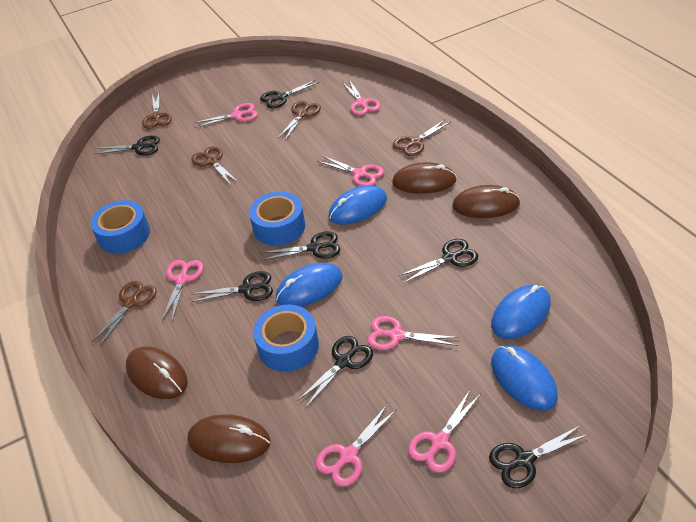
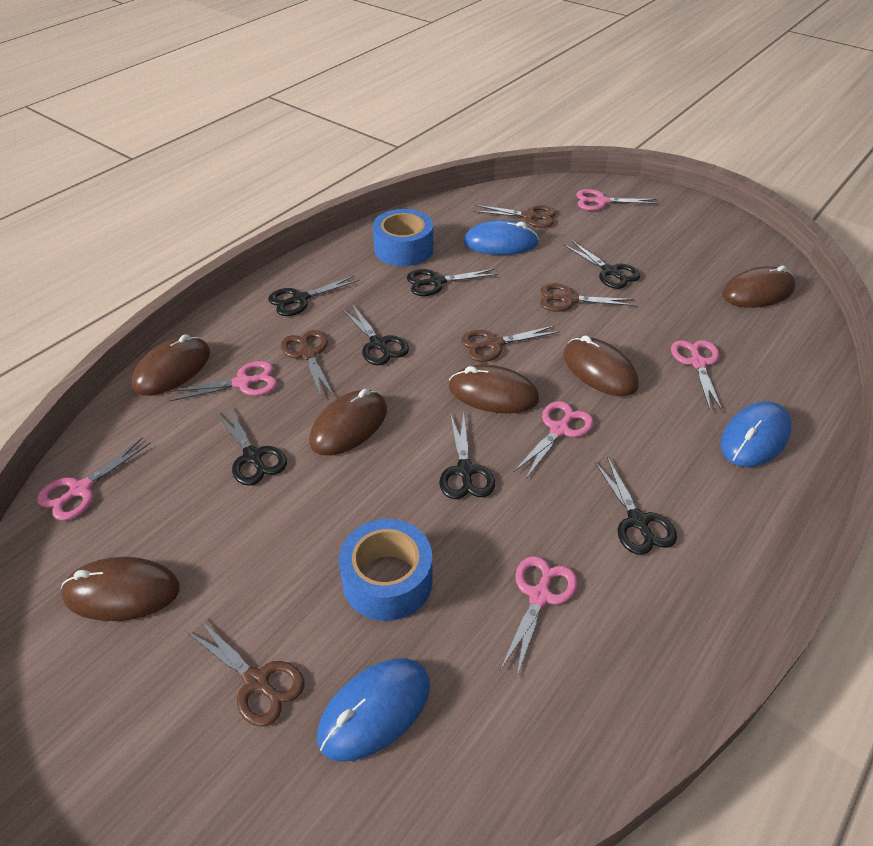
blue mouse: [276,263,343,307] [328,185,387,224] [491,284,551,339] [491,345,558,411] = 4 -> [317,658,430,762] [464,220,539,255] [721,401,792,467] = 3
blue tape: [91,200,150,254] [249,192,305,246] [253,305,319,372] = 3 -> [339,519,432,621] [373,209,433,266] = 2
brown mouse: [126,346,188,399] [187,414,270,463] [392,162,457,194] [452,185,520,218] = 4 -> [61,557,180,621] [131,334,210,396] [309,389,387,455] [449,365,539,414] [563,335,639,396] [722,266,795,308] = 6
pink scissors: [162,260,203,321] [193,103,258,128] [316,404,396,487] [317,156,384,186] [342,80,381,115] [367,316,459,350] [408,390,481,473] = 7 -> [37,437,151,521] [168,361,277,401] [500,556,578,676] [514,401,594,480] [576,189,658,211] [671,340,723,412] = 6

